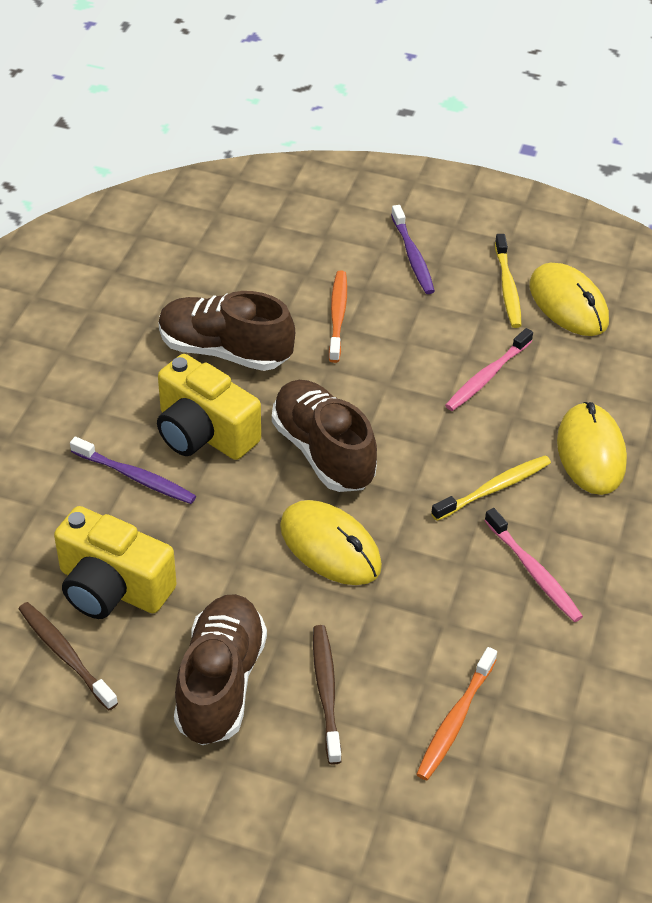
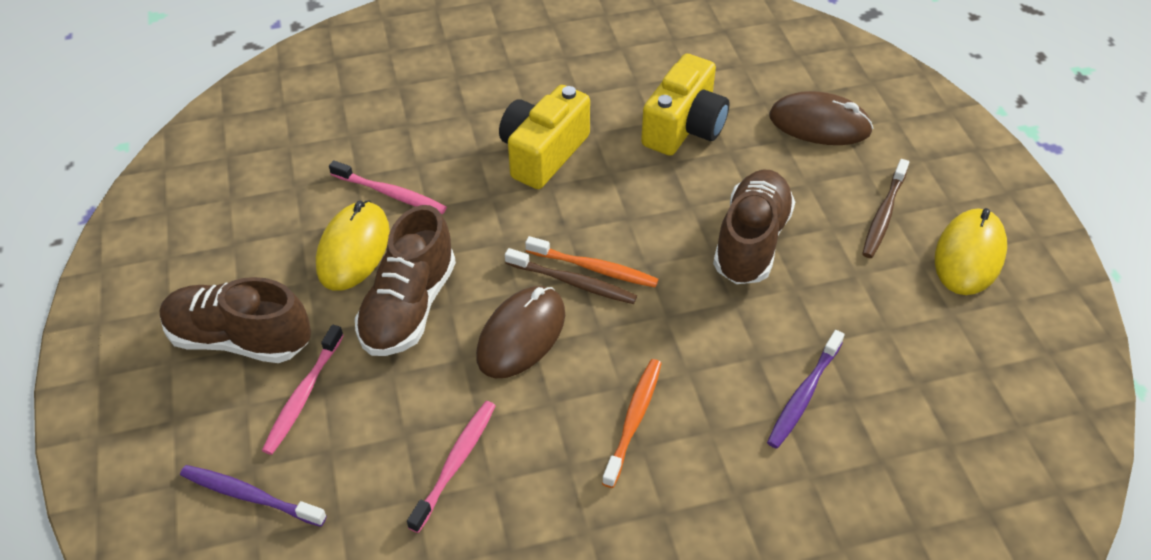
brown mouse: none = 0 -> [476,286,565,378] [769,91,873,145] = 2
pink toothbrush: [445,328,533,411] [484,508,583,622] = 2 -> [262,325,344,455] [329,160,447,214] [407,401,496,533] = 3
yellow mouse: [280,500,382,585] [529,263,609,336] [557,402,627,495] = 3 -> [316,201,390,291] [935,208,1007,295] = 2
yellow toothbrush: [431,456,551,521] [495,234,522,328] = 2 -> none = 0

